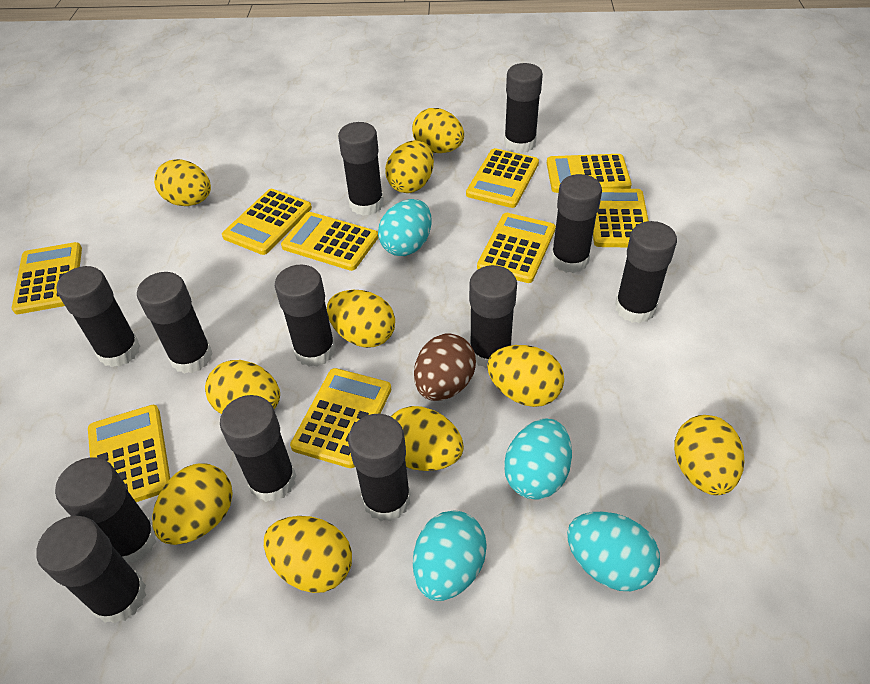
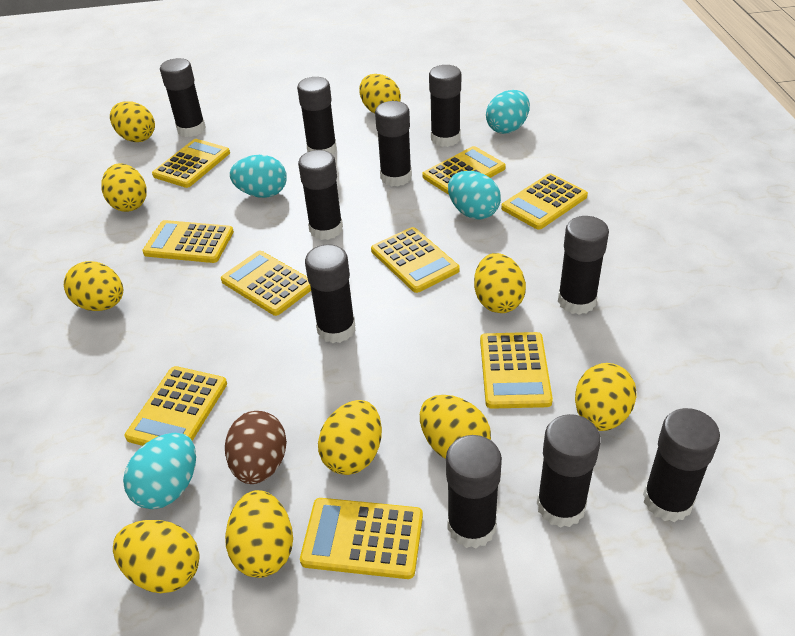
black glue stick: [37,516,146,624] [55,457,157,563] [57,266,140,367] [137,272,213,374] [220,395,296,502] [275,265,336,367] [338,122,384,216] [348,414,411,521] [469,265,517,368] [504,63,543,153] [551,174,602,273] [615,221,677,323] = 12 -> [160,58,206,137] [297,77,337,155] [298,150,343,240] [305,244,355,343] [375,101,412,187] [429,65,461,147] [446,435,502,548] [537,414,601,528] [558,216,609,315] [643,408,720,522] = 10

